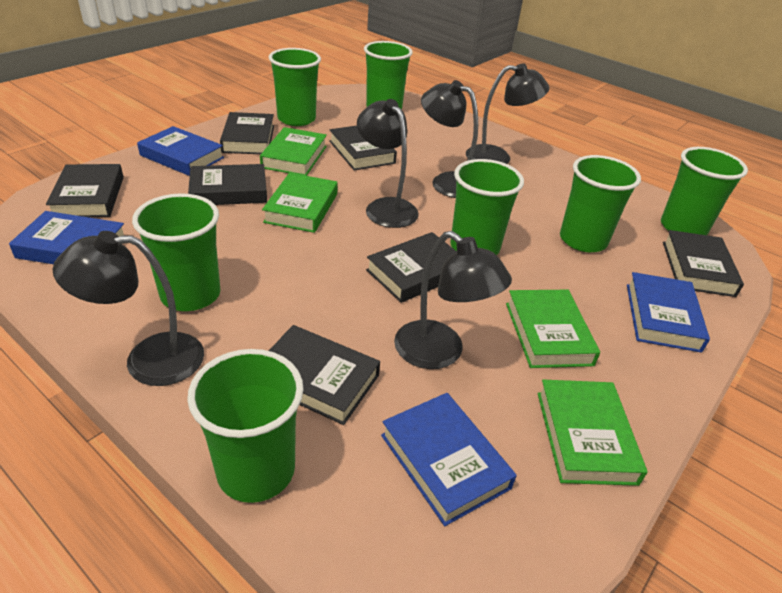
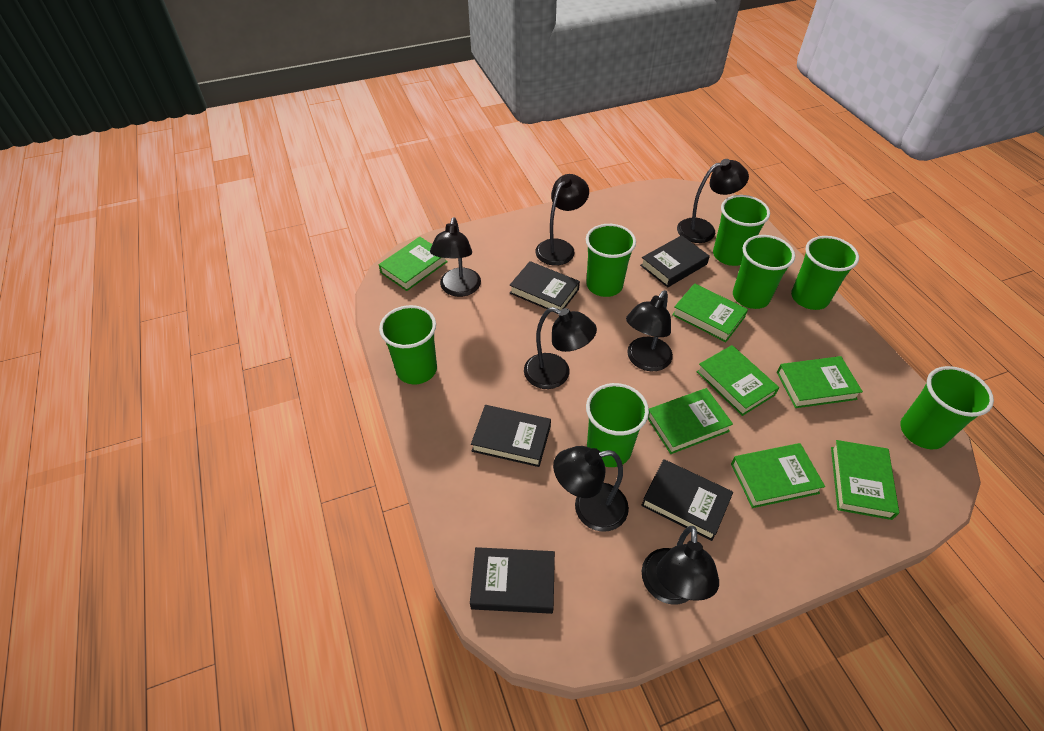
black book: [46,164,124,217] [188,164,267,205] [220,112,274,154] [269,325,380,425] [329,126,397,171] [366,232,457,303] [663,230,744,297] = 7 -> [470,547,555,614] [471,405,551,467] [509,261,580,313] [640,235,710,287] [641,459,733,541] = 5
black lamp: [52,231,204,386] [357,99,419,228] [394,231,512,369] [421,80,478,198] [466,63,549,164] = 5 -> [430,217,481,297] [524,307,597,389] [535,174,589,266] [553,446,629,532] [626,290,673,371] [642,526,719,604] [677,159,749,243] = 7
blue book: [9,211,124,264] [137,126,224,176] [381,393,517,526] [627,272,710,353] = 4 -> none = 0
green book: [260,127,327,176] [262,173,338,233] [506,290,600,368] [538,380,648,486] = 4 -> [379,237,448,291] [648,388,733,454] [672,283,748,342] [696,345,779,416] [731,443,825,508] [777,356,863,408] [831,440,899,520] = 7

